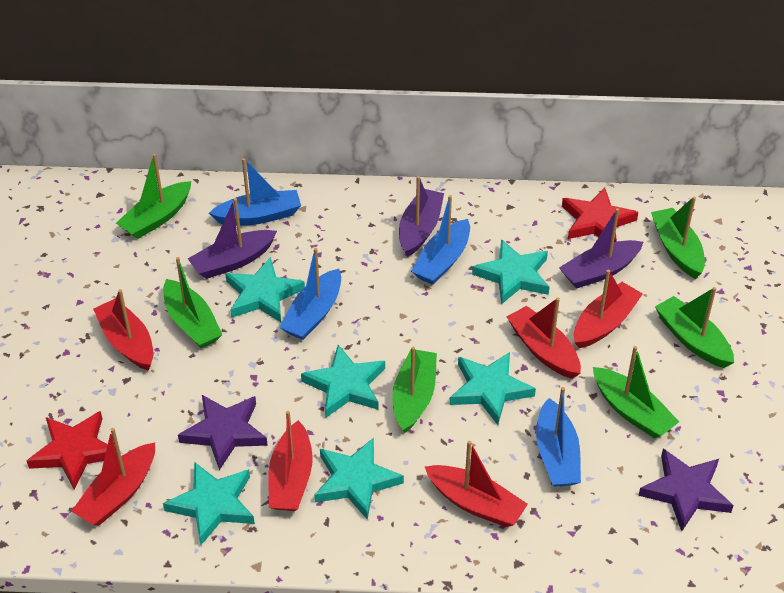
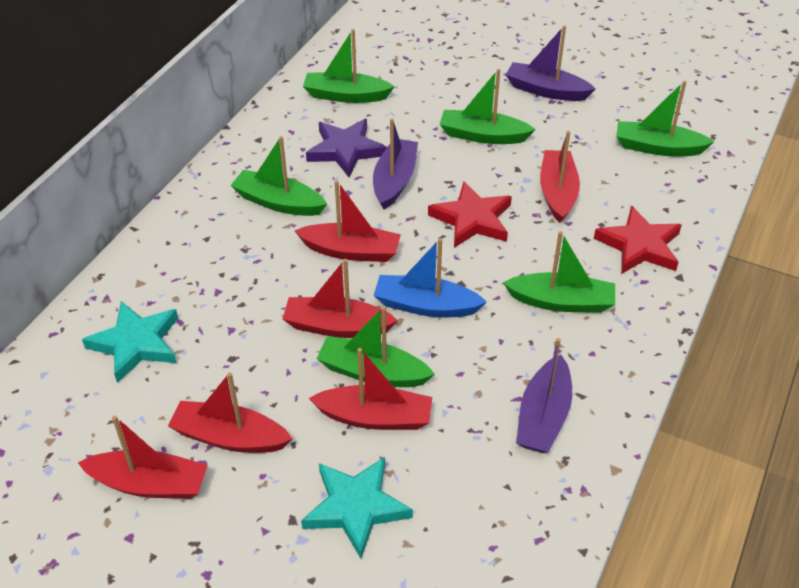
blue boat: [209,158,301,226] [279,248,341,340] [411,195,470,285] [536,387,581,487] = 4 -> [373,238,487,317] = 1
purple star: [178,395,268,470] [638,449,734,531] = 2 -> [306,119,387,177] = 1
turquoise star: [163,462,255,545] [225,257,305,322] [301,345,385,417] [314,438,404,520] [450,352,536,425] [472,239,549,304] = 6 -> [82,301,178,383] [301,457,413,559] = 2

